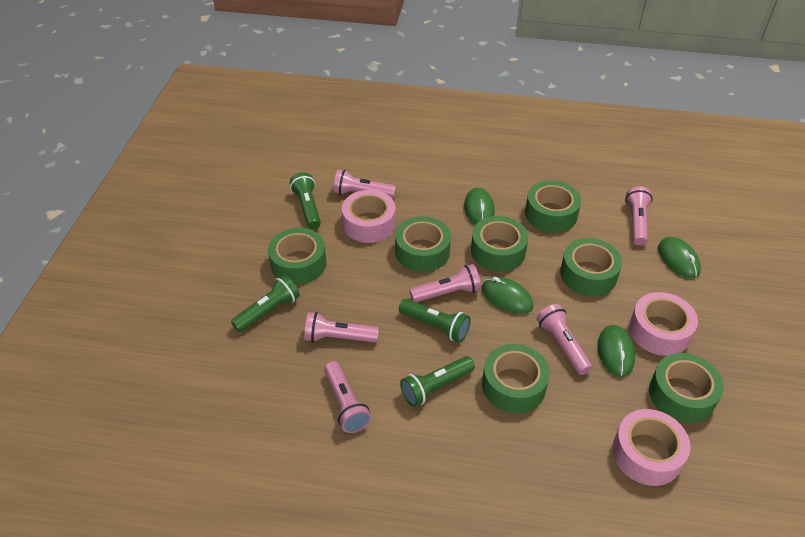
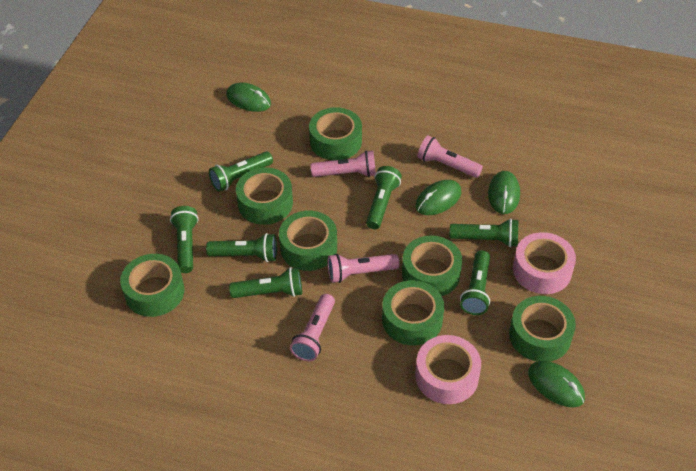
green flashlight: [231,275,300,332] [290,172,321,229] [399,299,471,342] [400,356,475,407] = 4 -> [170,206,199,273] [206,233,277,262] [209,151,273,192] [229,267,302,298] [366,166,402,229] [450,218,518,247] [460,250,490,315] = 7
pink flashlight: [304,312,379,343] [324,361,371,433] [333,169,396,198] [409,264,481,302] [536,304,592,375] [625,186,653,246] = 6 -> [290,294,335,361] [311,150,376,177] [328,254,399,283] [417,135,483,178] = 4
pink tape: [342,190,396,243] [612,409,691,486] [629,292,698,356] = 3 -> [415,335,481,404] [513,232,576,294] = 2

